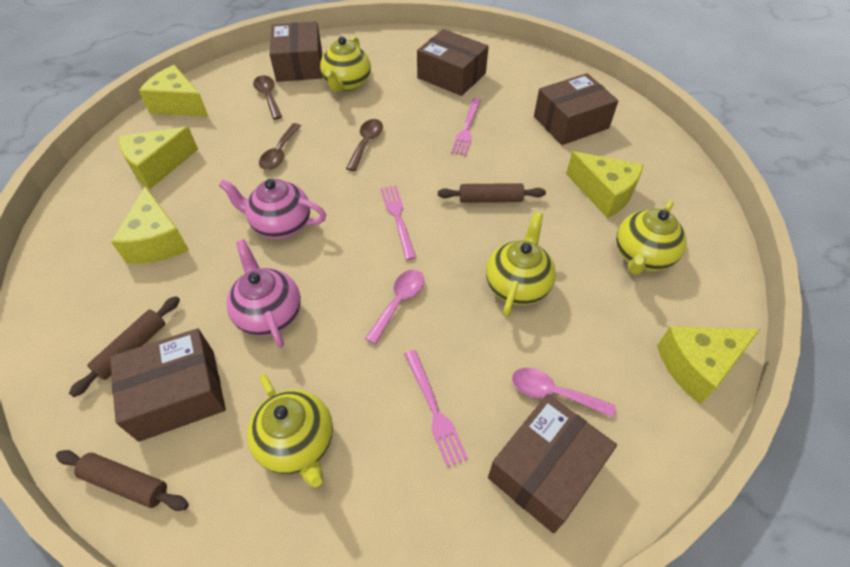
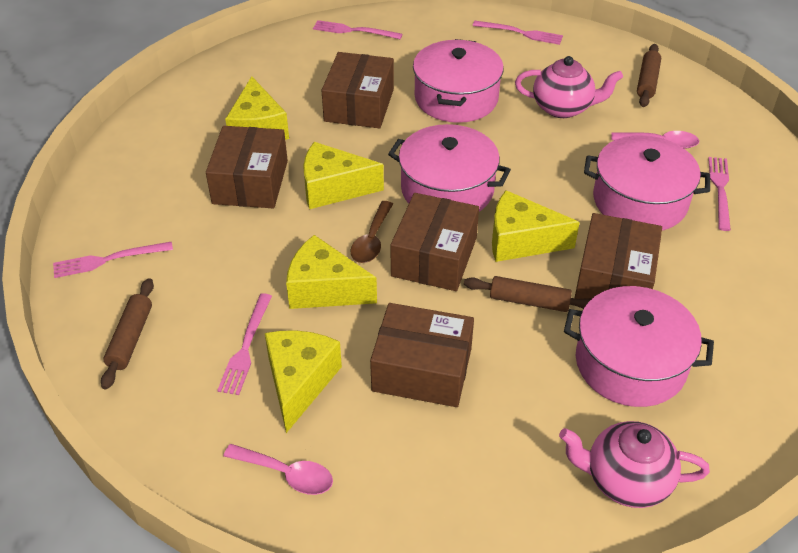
brown spoon: [253,75,282,120] [259,123,301,170] [346,119,383,171] = 3 -> [351,201,393,263] = 1
pink fork: [381,185,416,260] [404,350,468,467] [451,98,481,156] = 3 -> [53,241,173,278] [217,293,272,395] [313,20,402,39] [473,21,563,45] [708,157,731,231] = 5
pink pot: none = 0 -> [388,124,511,212] [413,39,504,123] [564,286,714,407] [584,135,710,231] = 4
yellow teapot: [247,374,333,487] [320,36,371,92] [486,212,556,317] [616,200,687,275] = 4 -> none = 0

